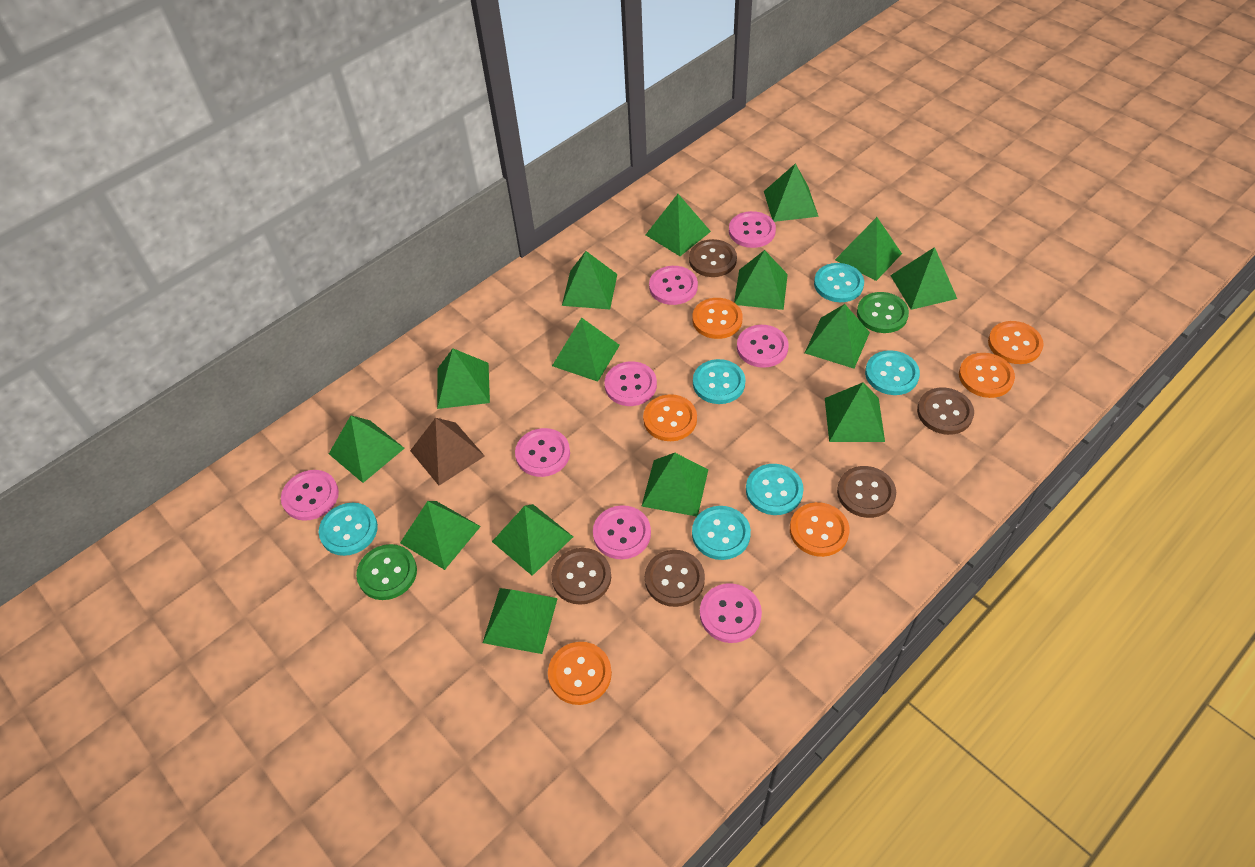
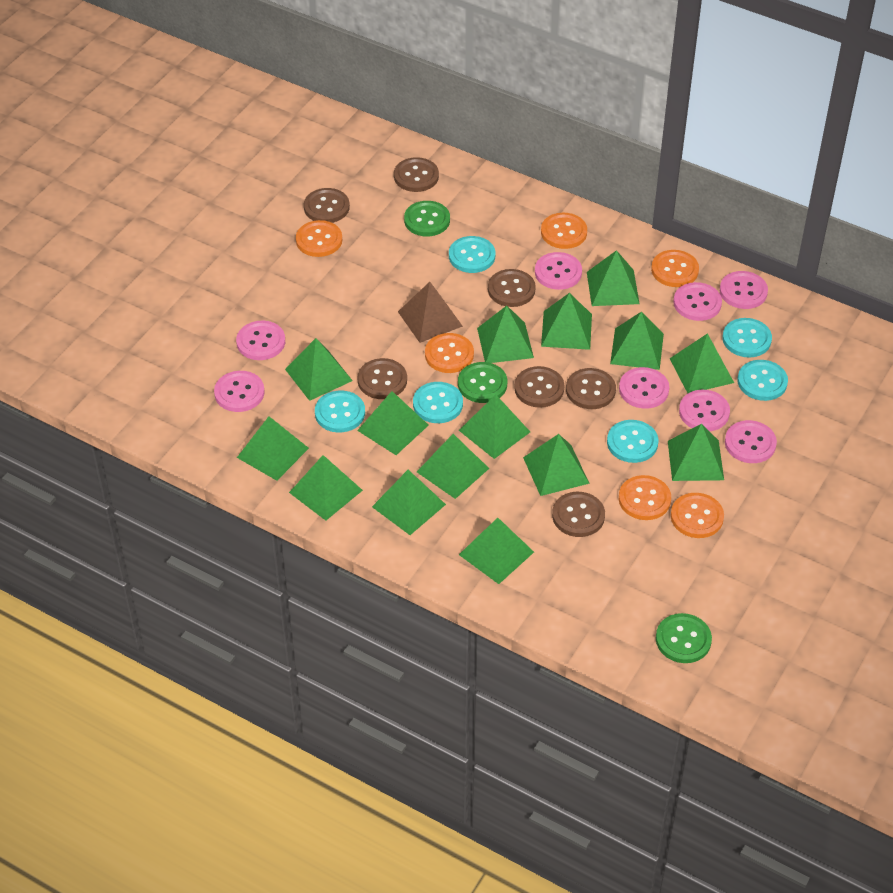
brown button: [551,548,611,605] [645,550,705,607] [689,239,737,277] [837,466,896,518] [917,387,974,435] = 5 -> [304,188,350,223] [358,358,407,399] [394,157,439,192] [488,269,536,307] [514,366,564,408] [552,492,605,537] [566,368,616,409] = 7
green button: [356,544,417,600] [857,292,909,333] = 2 -> [404,201,450,236] [458,362,507,403] [656,613,712,663] = 3

